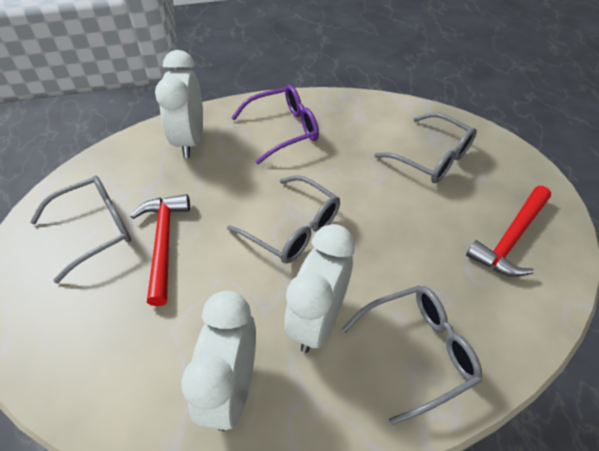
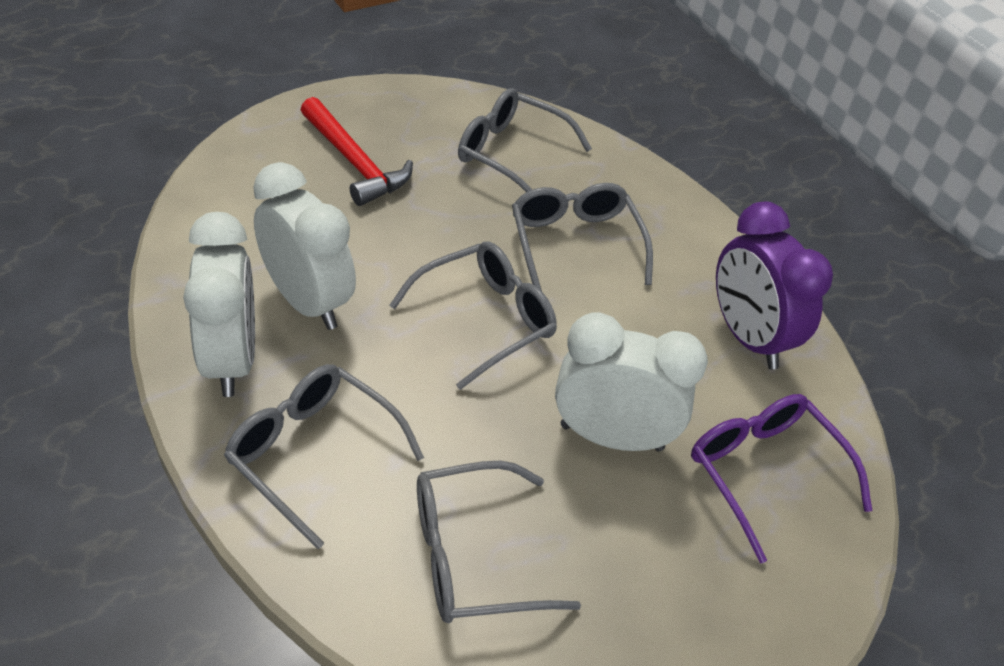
grey glasses: [30,176,131,284] [227,175,340,264] [341,285,482,425] [374,113,477,183] = 4 -> [224,364,424,549] [389,241,557,390] [417,461,581,623] [458,88,592,192] [512,183,653,291] = 5
purple clock: none = 0 -> [716,202,833,370] = 1
red hammer: [130,194,190,306] [466,186,551,277] = 2 -> [301,97,413,206] = 1

